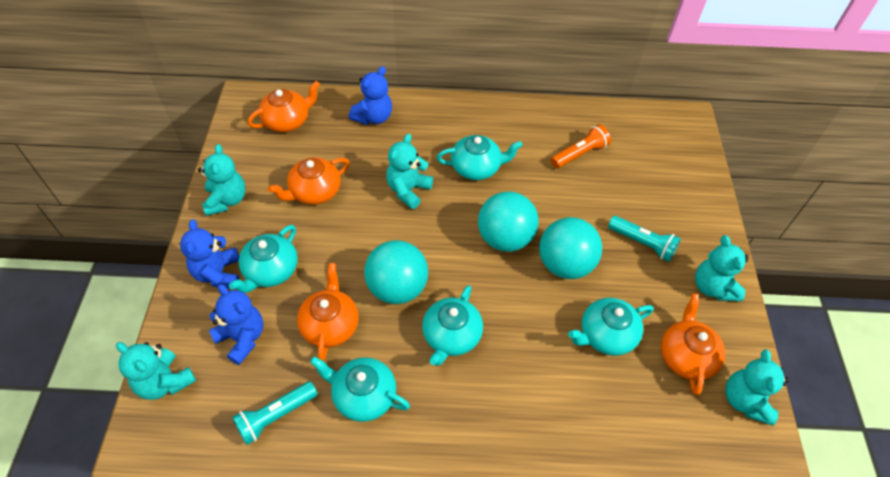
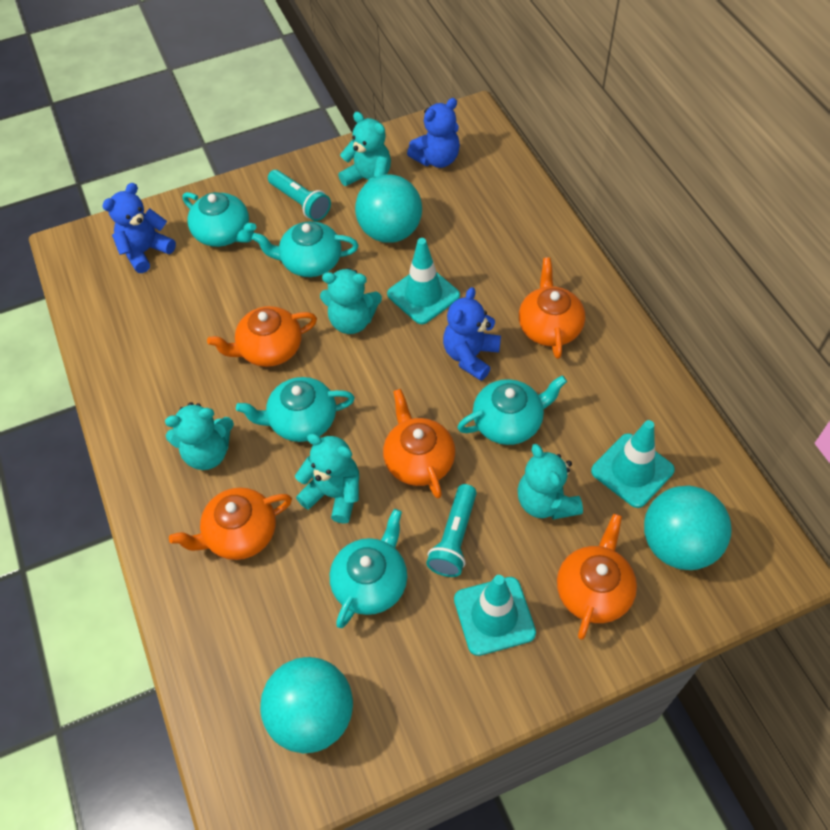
orange flashlight: [551,124,611,168] = 1 -> none = 0
orange teapot: [247,81,320,132] [268,158,350,205] [297,263,358,361] [661,293,725,395] = 4 -> [169,487,292,560] [207,306,317,367] [383,389,455,498] [519,257,585,359] [557,514,637,640] = 5
turquoise traffic cone: none = 0 -> [387,238,460,324] [454,575,536,656] [591,420,675,508] = 3

